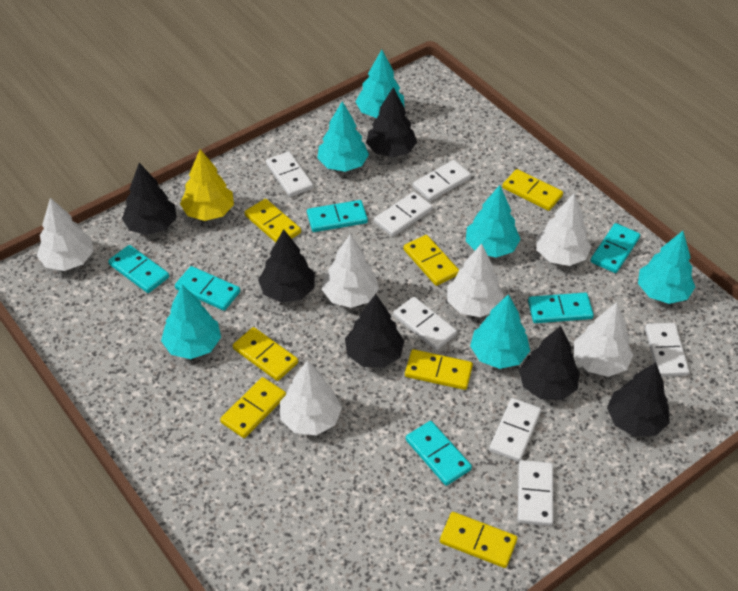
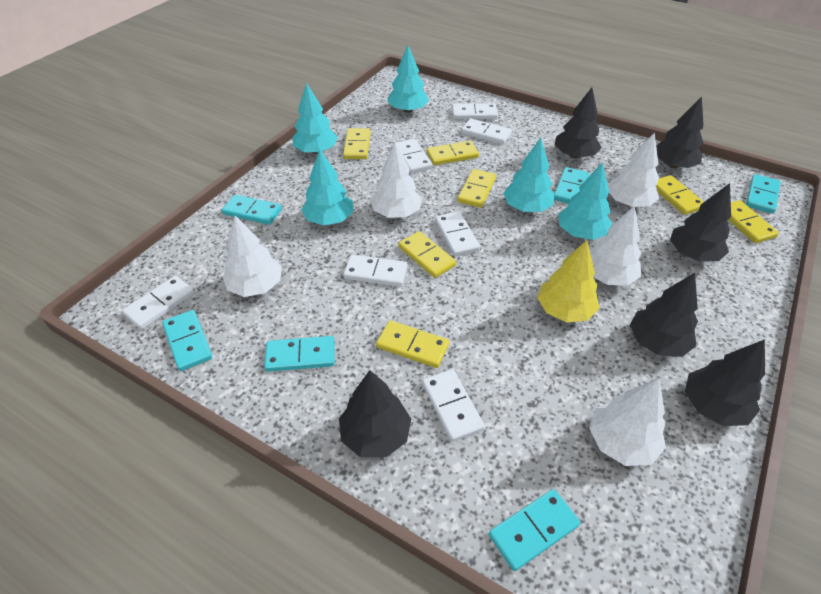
turquoise tree: [161,285,221,359] [317,101,369,172] [355,50,404,118] [466,185,521,257] [470,294,530,369] [638,231,695,304] = 6 -> [293,83,338,154] [301,149,353,226] [387,45,429,113] [503,138,554,212] [558,162,612,240] = 5
white tree: [37,198,94,271] [280,360,342,435] [322,234,379,308] [447,244,504,317] [536,194,592,266] [574,302,633,377] = 6 -> [223,216,282,297] [371,143,422,218] [589,206,641,286] [589,378,666,466] [608,133,660,207] = 5

